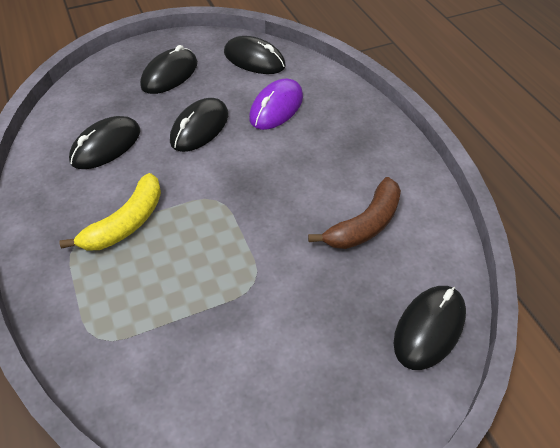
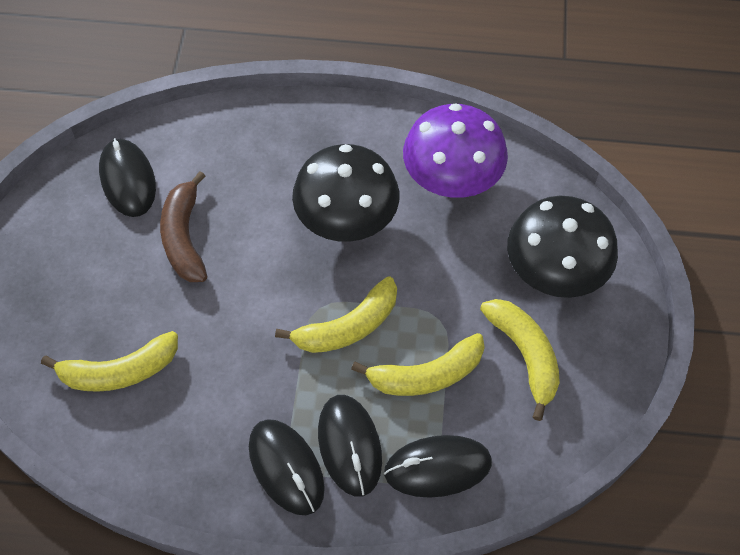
black mouse: [69,116,140,169] [140,45,198,94] [170,98,228,152] [224,36,286,74] [394,286,466,370] = 5 -> [99,138,156,217] [249,419,325,515] [318,395,382,497] [384,435,492,498] = 4
black mushroom: none = 0 -> [292,144,399,242] [507,196,618,298] = 2
purple mouse: [249,79,303,130] = 1 -> none = 0
purple mushroom: none = 0 -> [403,103,508,198] = 1
yellow banana: [60,173,161,251] = 1 -> [41,331,178,392] [275,276,397,353] [351,333,485,396] [480,299,560,421] = 4

